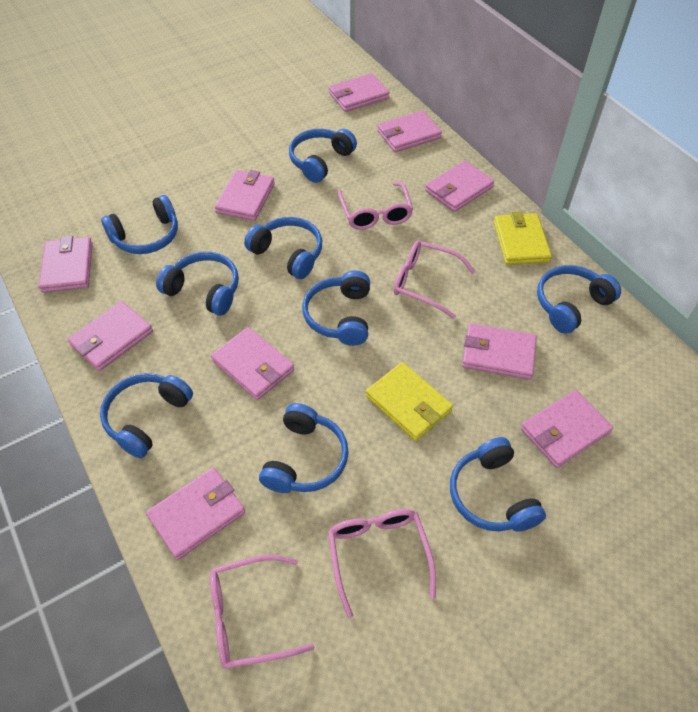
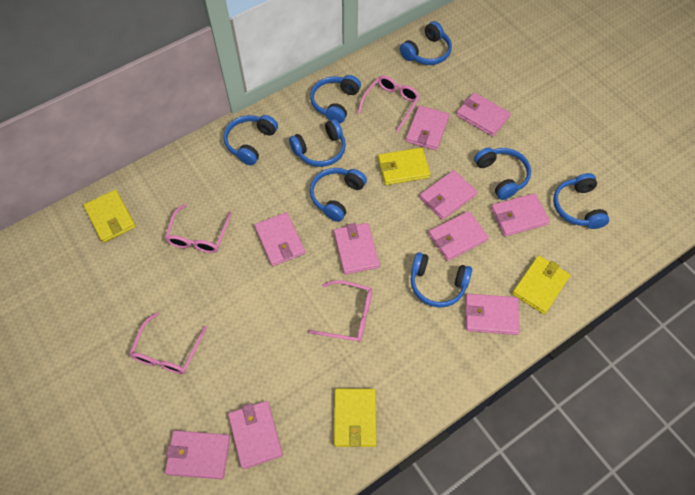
blue headphones: [100,373,193,458] [101,195,178,254] [156,252,239,316] [244,217,322,279] [259,403,349,493] [289,129,357,183] [302,270,370,346] [450,437,546,531] [537,265,621,334] = 9 -> [223,115,278,165] [289,119,346,167] [310,75,361,124] [310,168,367,222] [400,21,452,65] [410,252,472,307] [474,147,531,200] [553,173,609,229] = 8
yellow wallet: [366,362,453,441] [494,211,552,265] = 2 -> [84,190,136,243] [334,389,376,447] [378,148,431,185] [512,255,570,314] = 4

